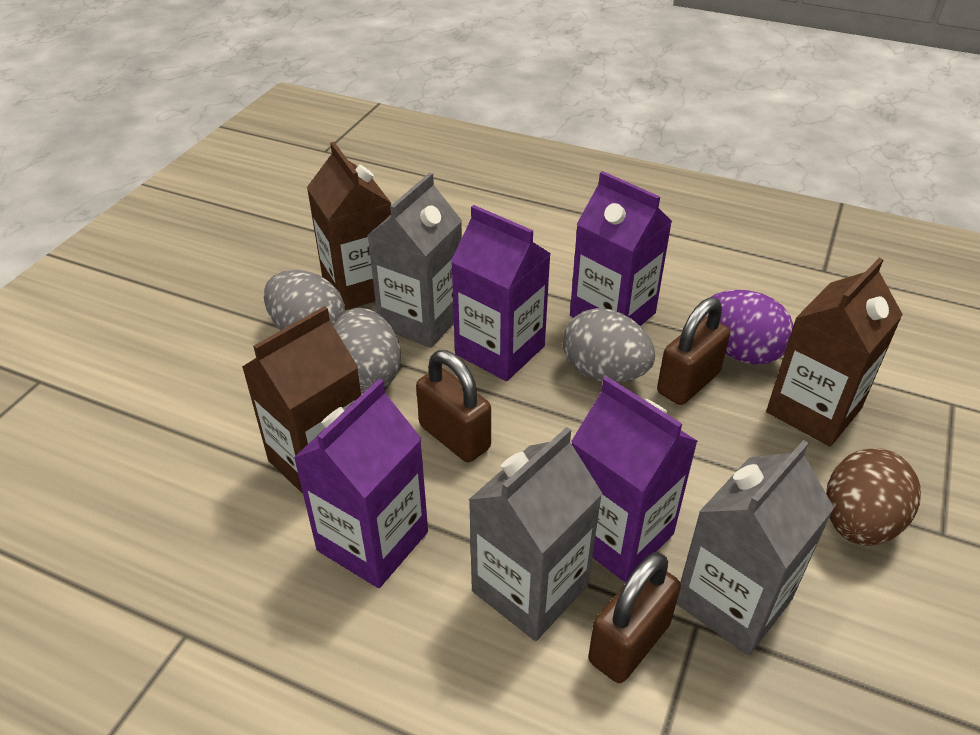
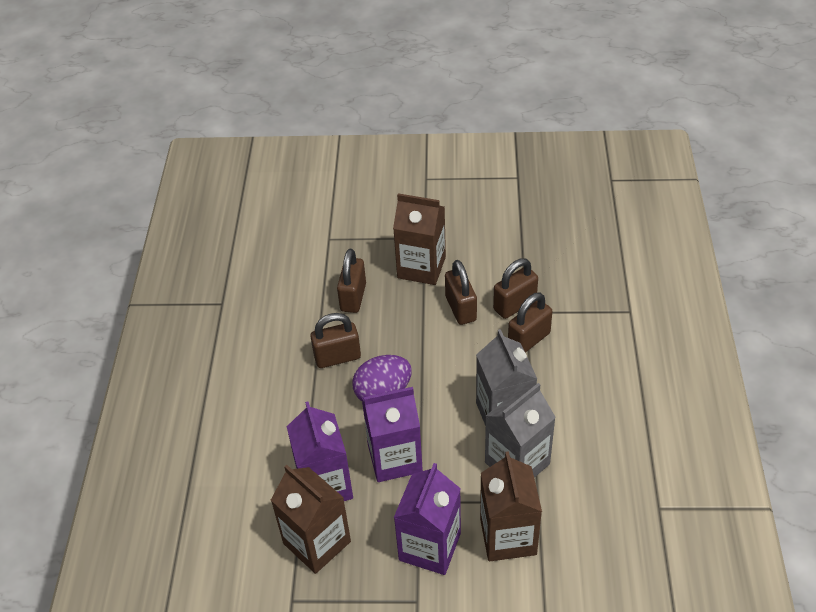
brown egg: [826,448,921,546] = 1 -> none = 0
brown padlock: [416,350,491,462] [588,552,681,683] [657,297,730,405] = 3 -> [310,313,361,368] [337,249,366,313] [445,260,477,325] [493,259,538,319] [508,292,552,353] = 5
grey carton: [367,172,462,348] [468,427,603,641] [676,440,834,655] = 3 -> [476,329,537,426] [485,383,556,478] = 2
grey egg: [264,270,345,331] [333,308,401,394] [563,308,655,382] = 3 -> none = 0
purple carton: [294,379,428,588] [451,205,551,381] [570,171,672,326] [571,376,698,582] = 4 -> [287,401,353,501] [362,387,423,482] [394,463,461,575] = 3

